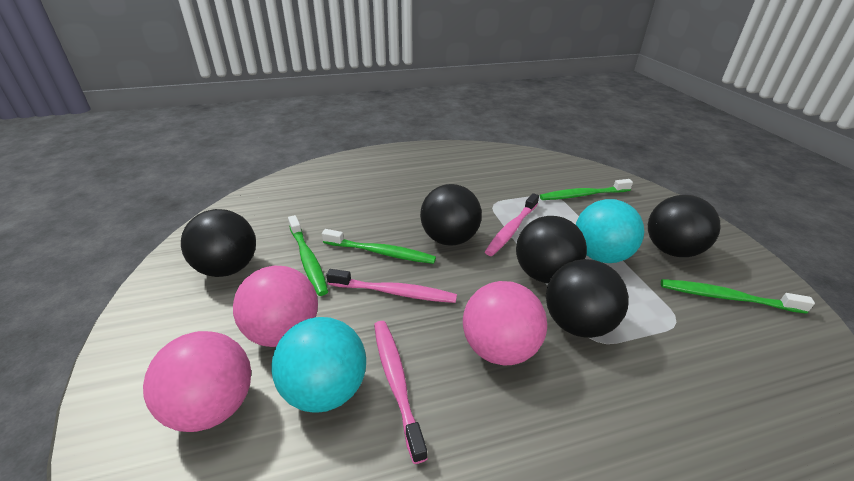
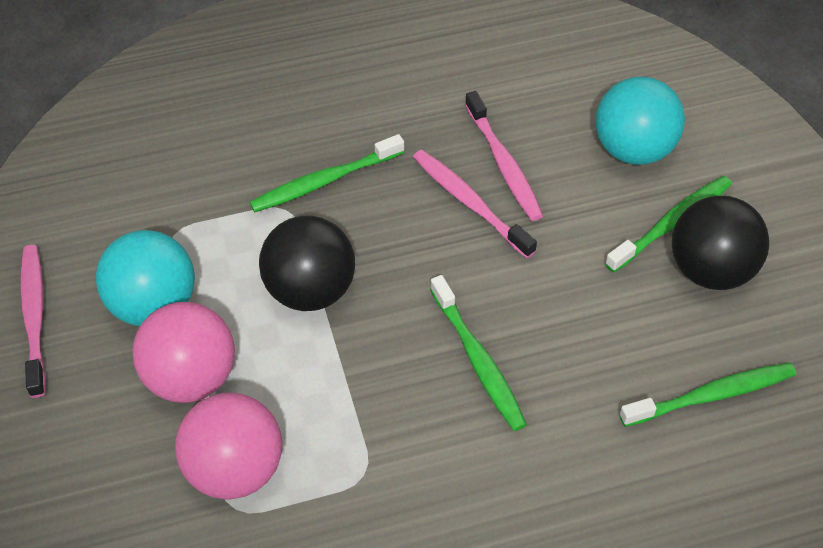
black ball: [181,209,256,277] [420,184,482,245] [516,216,587,283] [546,259,629,338] [648,195,721,257] = 5 -> [259,216,355,311] [672,196,769,290] = 2
pink ball: [143,331,251,432] [233,266,318,347] [463,281,547,366] = 3 -> [132,302,235,403] [175,393,282,500] = 2

